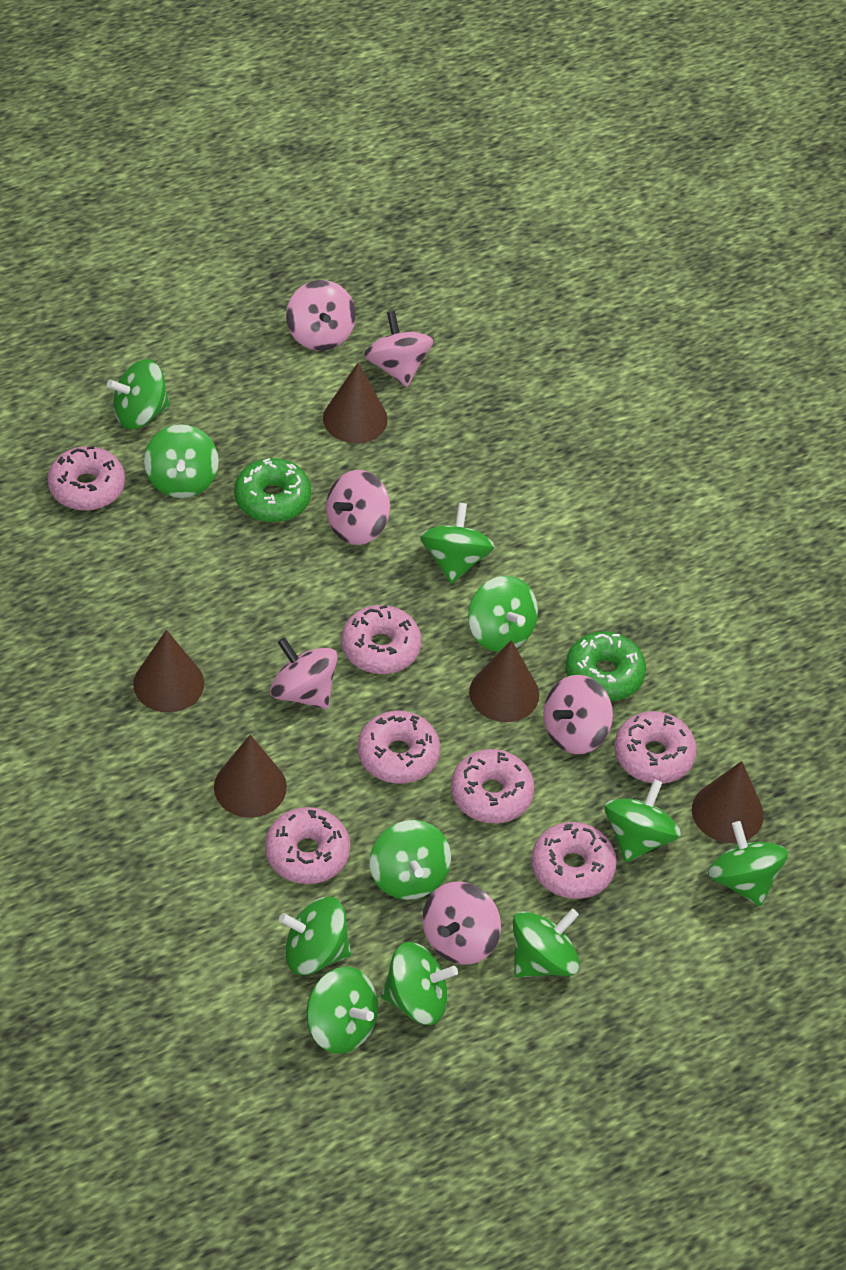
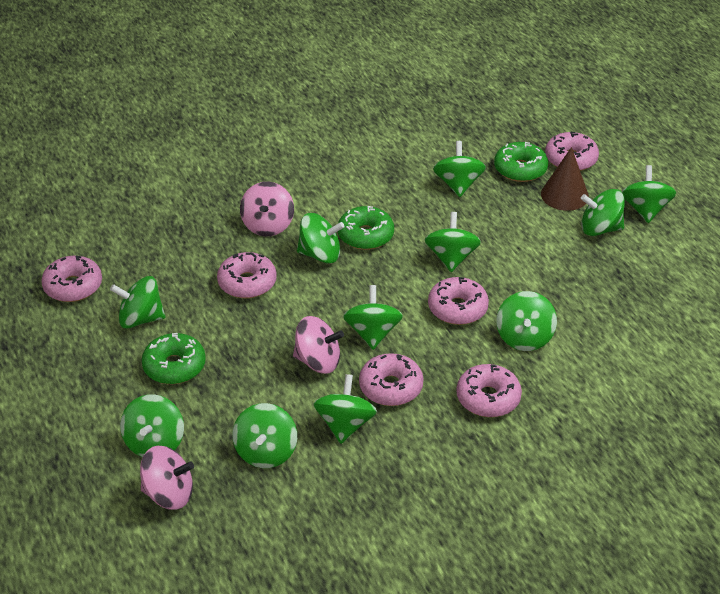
brown cone: [133,630,204,713] [214,735,287,818] [323,363,388,443] [469,640,539,722] [692,761,764,843] = 5 -> [541,147,589,211] = 1
green donut: [234,458,311,522] [566,631,646,701] = 2 -> [142,333,206,384] [338,206,394,250] [494,142,548,182] = 3
pink donut: [47,446,125,511] [265,807,350,884] [341,605,421,674] [357,711,440,784] [451,749,534,823] [531,822,617,899] [614,711,697,784] = 7 -> [41,256,102,302] [217,252,277,298] [359,353,423,406] [428,277,489,325] [456,364,522,417] [545,132,599,171] = 6
pink spinning top: [270,637,338,709] [286,280,356,351] [326,470,390,545] [364,311,433,387] [422,882,501,965] [543,675,613,754] = 6 -> [140,446,194,510] [240,182,294,236] [293,316,344,374] = 3

